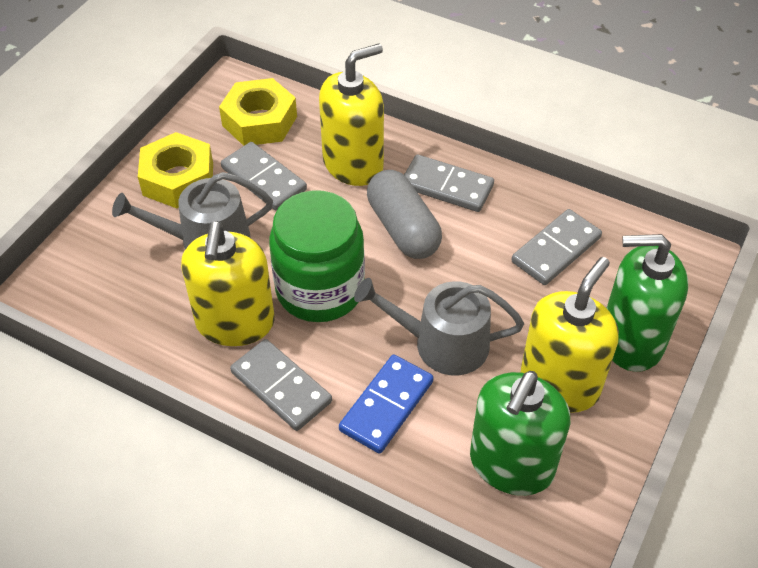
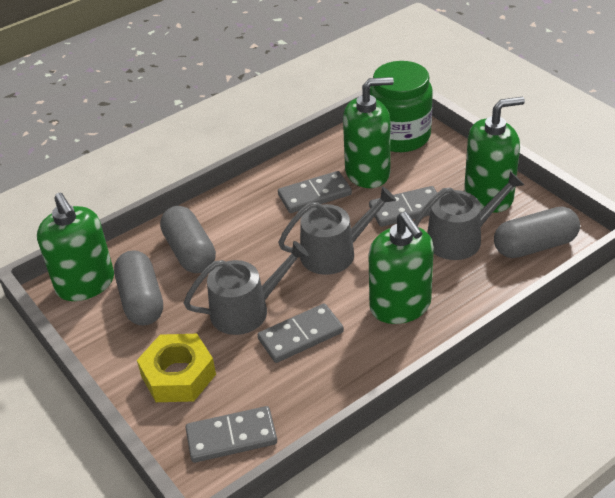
blue domino: [339,355,434,454] = 1 -> none = 0
green soap dispenser: [470,371,570,496] [607,234,688,372] = 2 -> [37,193,114,301] [343,77,394,188] [368,212,434,324] [464,97,525,212] = 4
grey capsule: [367,170,442,259] = 1 -> [114,250,163,325] [160,206,216,273] [494,207,580,258] = 3
grey watering can: [112,172,273,249] [354,278,524,375] = 2 -> [184,241,309,335] [278,187,396,275] [414,171,524,260] = 3
yellow nut: [138,132,213,208] [219,78,297,146] = 2 -> [137,334,216,402] = 1
yellow soap dispenser: [181,221,275,346] [319,43,384,186] [521,257,619,413] = 3 -> none = 0

